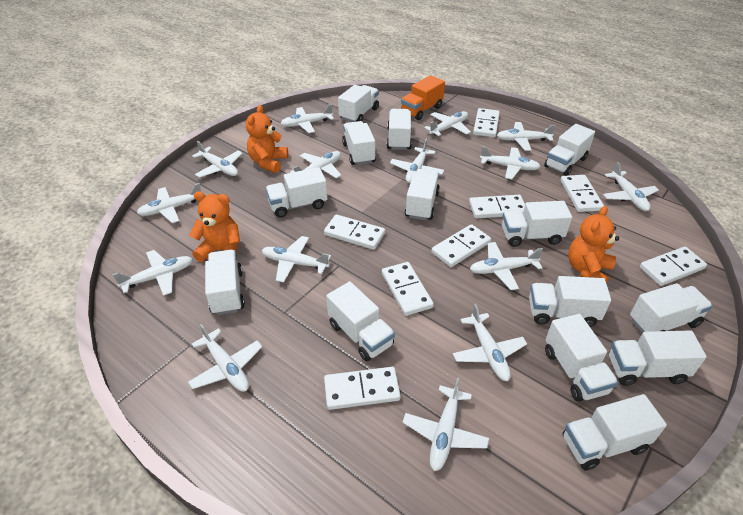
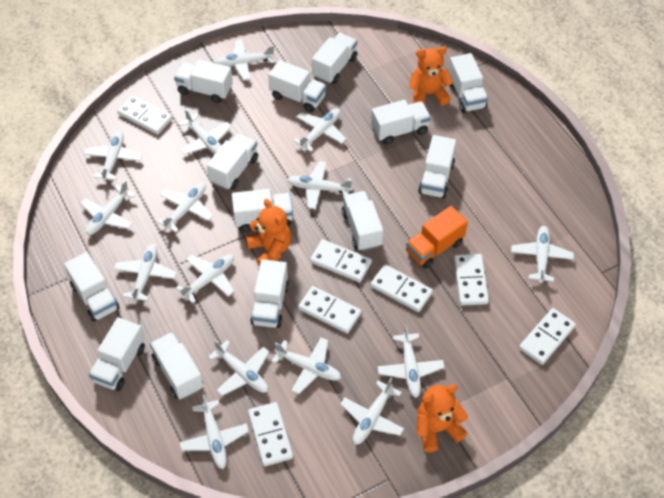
white domino: [324,214,385,250] [324,367,401,410] [382,262,434,316] [431,224,491,267] [469,195,525,219] [473,108,500,137] [561,175,604,212] [640,246,707,286] = 8 -> [117,95,173,134] [248,402,293,466] [298,286,362,334] [310,239,372,282] [370,264,433,312] [454,254,489,305] [519,308,576,365] = 7
white truck: [205,250,245,315] [266,167,327,218] [326,281,395,361] [338,85,379,122] [342,121,376,165] [387,109,412,150] [405,169,440,220] [502,201,572,247] [529,276,611,327] [544,124,595,176] [545,314,618,401] [563,394,667,470] [609,330,707,386] [630,283,713,333] = 14 -> [64,252,119,322] [89,317,145,391] [150,332,204,399] [174,60,233,103] [207,134,258,190] [232,189,293,232] [250,259,289,328] [268,60,326,112] [312,33,357,84] [342,191,383,251] [371,100,431,145] [418,135,456,199] [449,53,488,113] = 13

